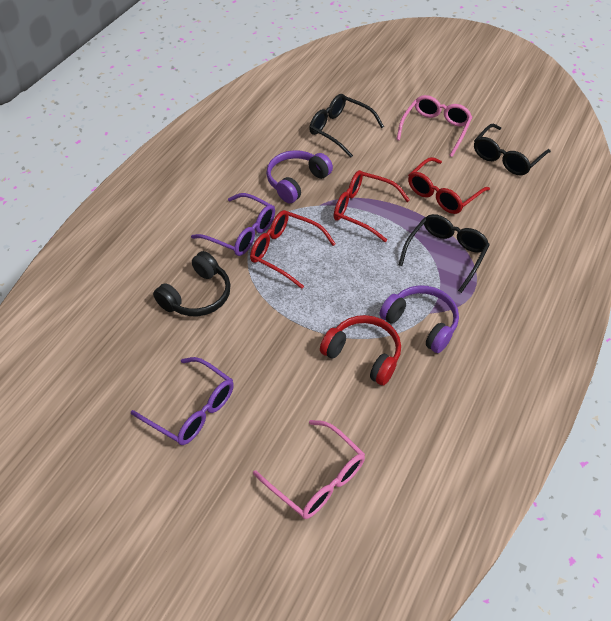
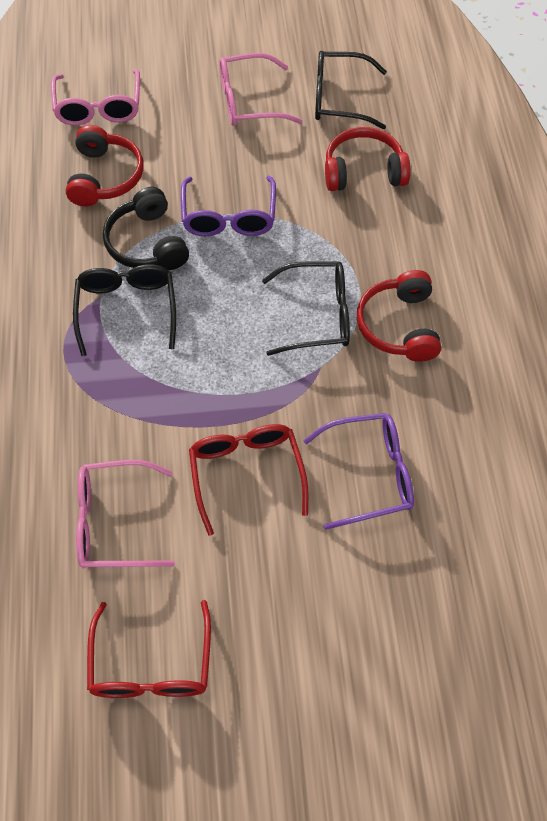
pink glasses: [253,420,365,519] [396,95,472,157] = 2 -> [51,69,140,125] [76,460,175,568] [220,53,302,126] = 3
purple headphones: [266,150,333,203] [379,285,459,353] = 2 -> none = 0
red glasses: [250,210,335,289] [334,170,410,242] [408,157,490,214] = 3 -> [87,600,211,698] [189,424,308,536] = 2
red headphones: [320,315,401,385] = 1 -> [66,125,144,207] [325,127,411,191] [357,270,441,362] = 3

